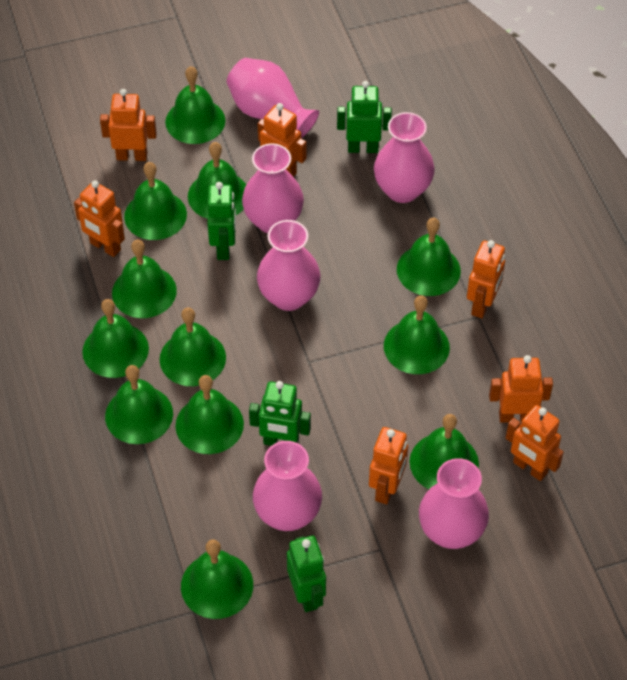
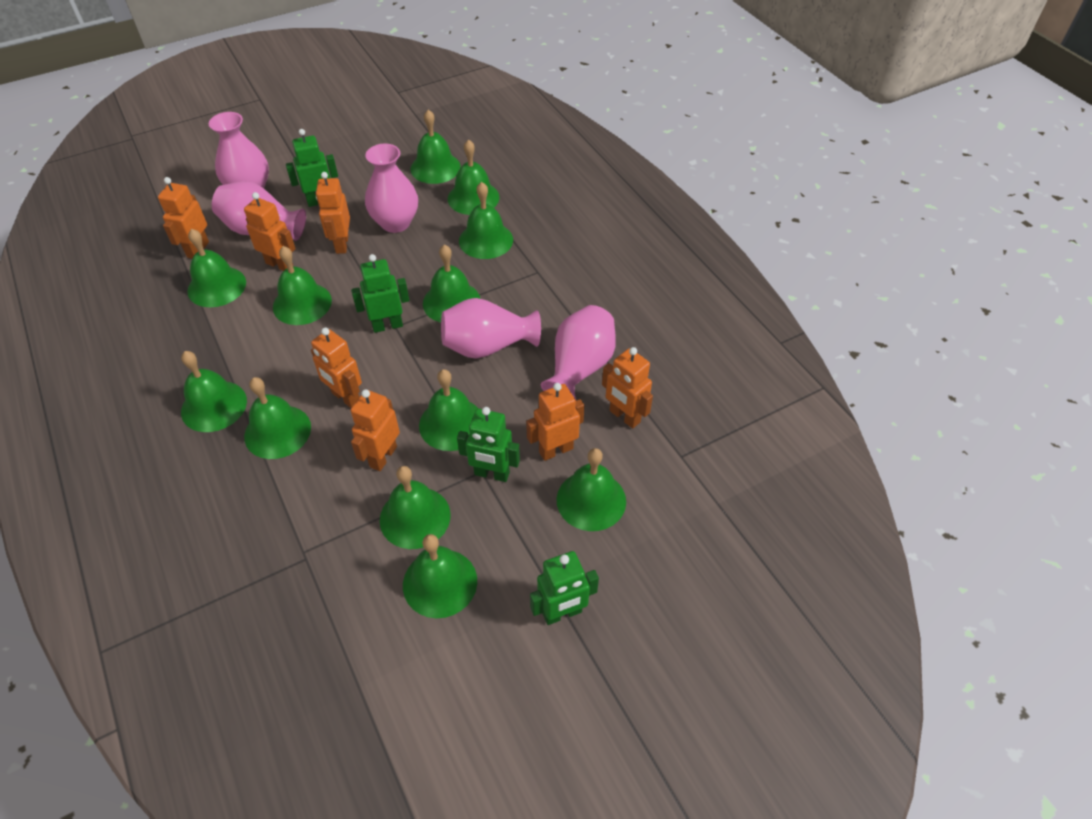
pink vase: [226,58,319,138] [242,143,304,233] [253,441,322,531] [257,220,321,311] [374,112,435,203] [419,458,489,549] = 6 -> [209,112,269,188] [212,181,306,241] [365,144,418,233] [441,298,541,359] [541,305,616,400] = 5

